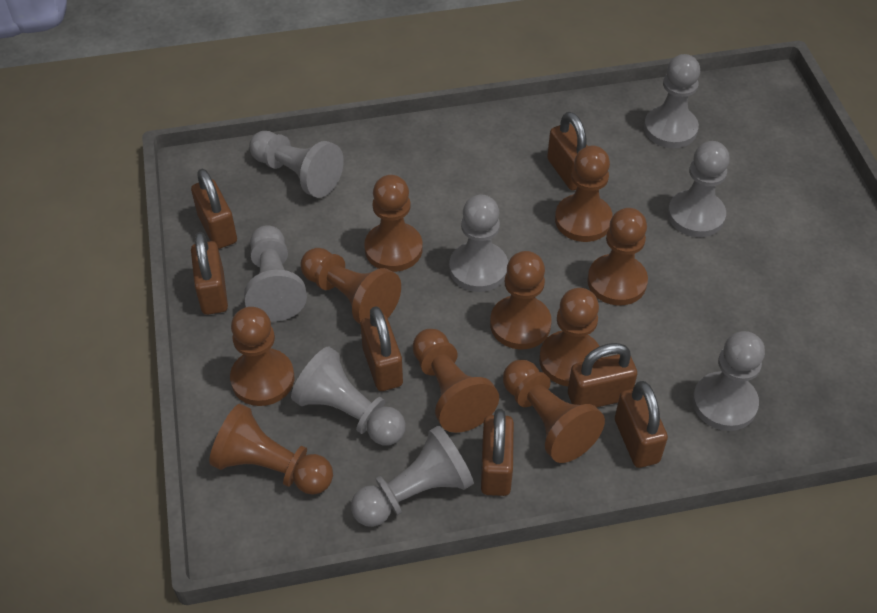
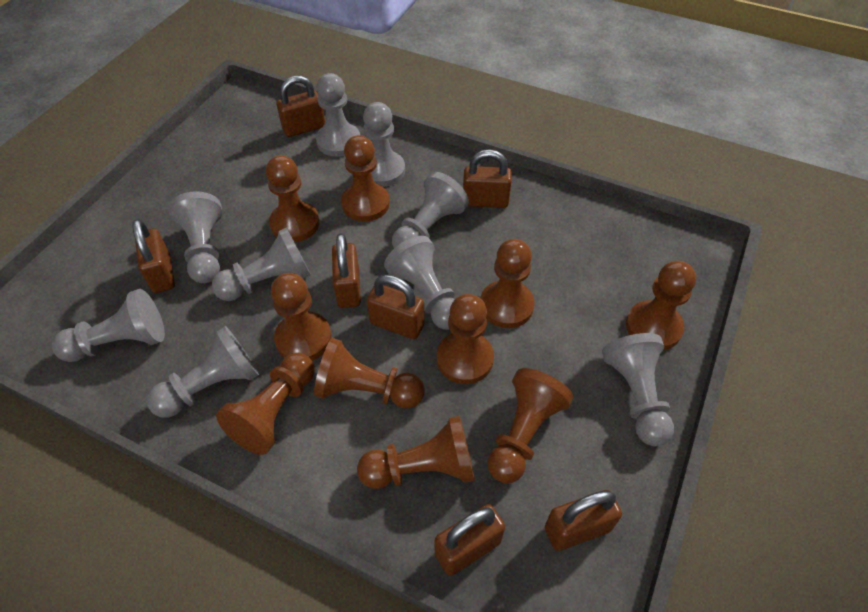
grey pawn: [244,225,307,322] [249,131,344,198] [291,347,406,446] [351,425,474,527] [449,195,508,292] [644,54,700,148] [668,141,730,237] [692,331,765,431] = 8 -> [52,289,165,362] [147,326,259,418] [168,191,222,283] [212,227,311,301] [316,73,360,157] [363,102,405,187] [384,236,455,330] [392,172,469,248] [602,333,674,446] = 9

